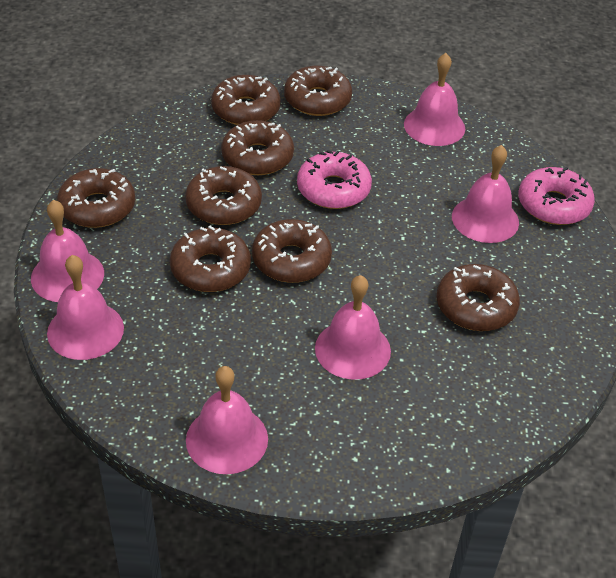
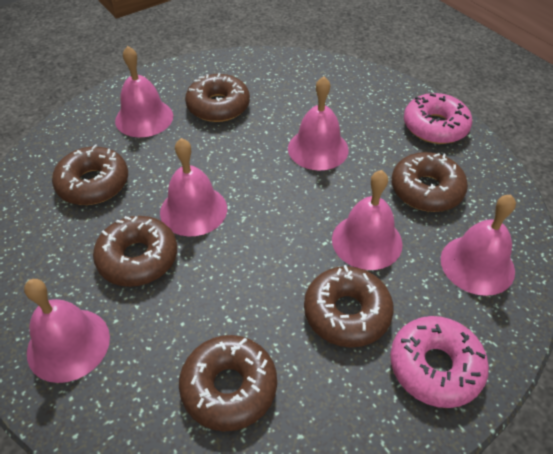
brown donut: [57,168,135,228] [170,226,251,292] [185,166,262,225] [211,75,281,125] [221,120,294,175] [252,219,332,283] [284,66,352,116] [436,264,520,331] = 8 -> [52,144,128,205] [93,216,177,287] [179,335,277,431] [185,73,250,122] [304,265,394,347] [391,152,468,212] = 6

